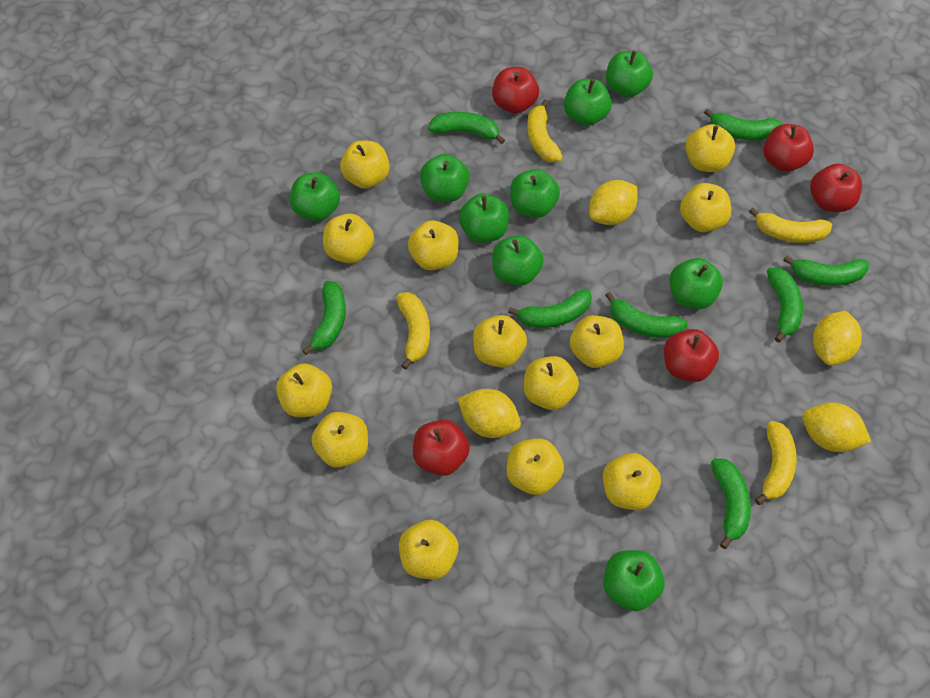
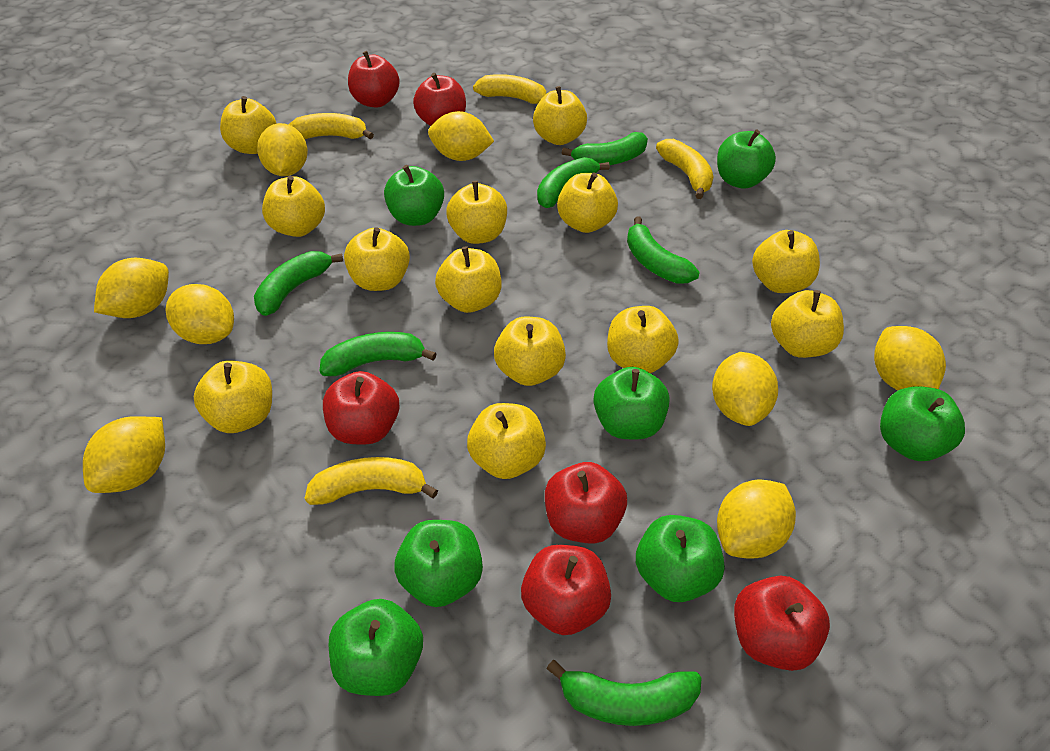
green apple: [290,172,340,221] [420,154,470,202] [459,194,509,243] [492,235,544,286] [510,169,560,218] [564,79,612,126] [603,550,664,611] [606,51,653,97] [669,258,723,309] = 9 -> [329,599,423,696] [384,165,444,226] [394,520,483,607] [593,367,669,439] [636,515,725,602] [717,129,776,189] [880,386,965,461] = 7
green banana: [302,281,346,355] [428,112,505,144] [508,289,592,328] [605,292,688,338] [704,108,782,141] [711,458,751,549] [767,268,803,343] [783,255,869,286] = 8 -> [254,251,343,316] [320,332,437,376] [537,157,610,208] [547,660,702,726] [562,132,648,165] [627,216,699,284] = 6
red apple: [413,420,470,476] [492,67,539,114] [664,329,719,382] [763,124,814,172] [810,164,862,212] = 5 -> [323,371,399,444] [348,51,400,107] [413,73,466,126] [521,545,611,635] [545,462,627,544] [734,576,830,671] = 6
yellow lemon: [458,389,521,438] [589,180,638,225] [802,402,871,452] [813,311,862,365] = 4 -> [83,416,165,493] [94,258,169,318] [166,284,234,344] [257,123,308,176] [428,111,494,161] [712,352,778,426] [717,479,796,559] [874,326,946,390] = 8

